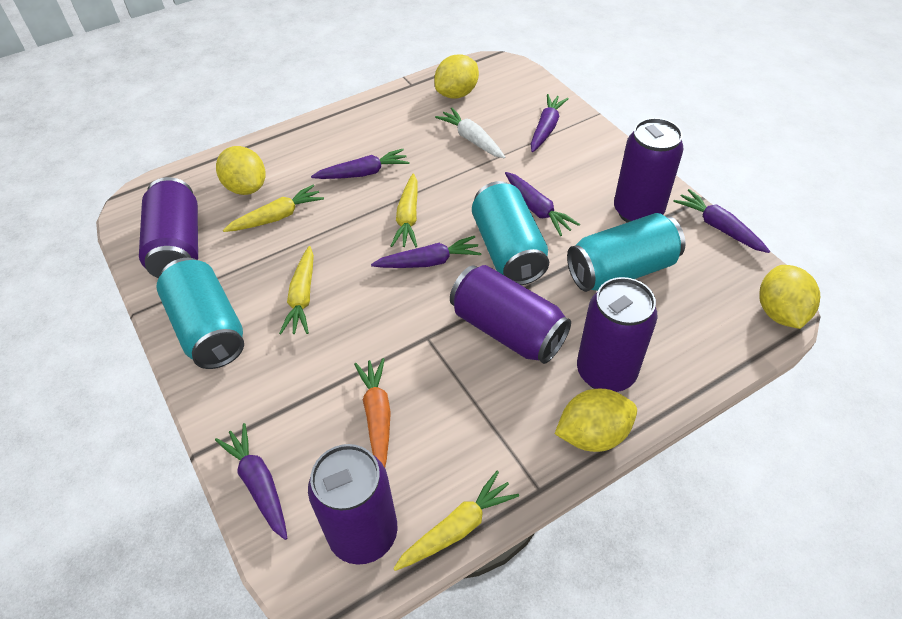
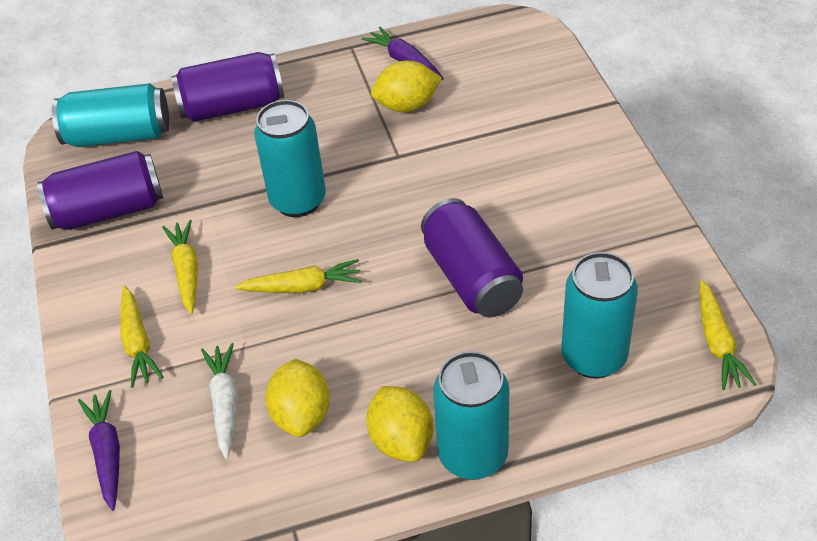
orange carrot: [354,358,391,467] = 1 -> none = 0
purple can: [139,177,198,278] [308,444,398,565] [450,265,571,364] [577,277,657,392] [614,118,684,223] = 5 -> [37,151,163,230] [171,52,284,122] [421,198,523,317] = 3
purple carrot: [215,423,287,540] [311,149,409,179] [371,236,481,268] [505,172,580,236] [531,94,569,152] [673,189,770,253] = 6 -> [78,390,120,511] [362,27,444,80] = 2
turquoise can: [156,258,244,369] [472,181,549,285] [567,213,685,292] = 3 -> [52,83,169,147] [254,100,326,217] [433,351,509,480] [561,252,638,379] = 4
yellow lemon: [216,146,266,195] [434,54,479,98] [555,389,637,452] [760,265,820,329] = 4 -> [265,359,330,437] [366,386,433,462] [371,61,442,112] = 3

